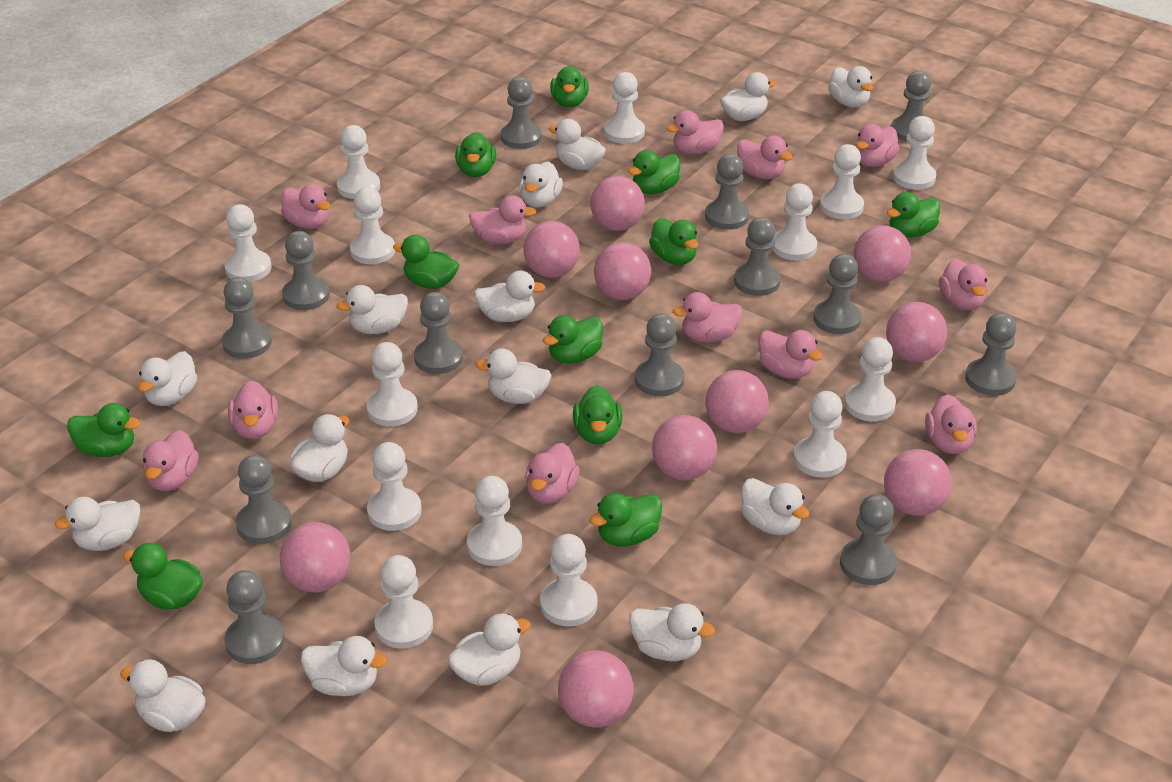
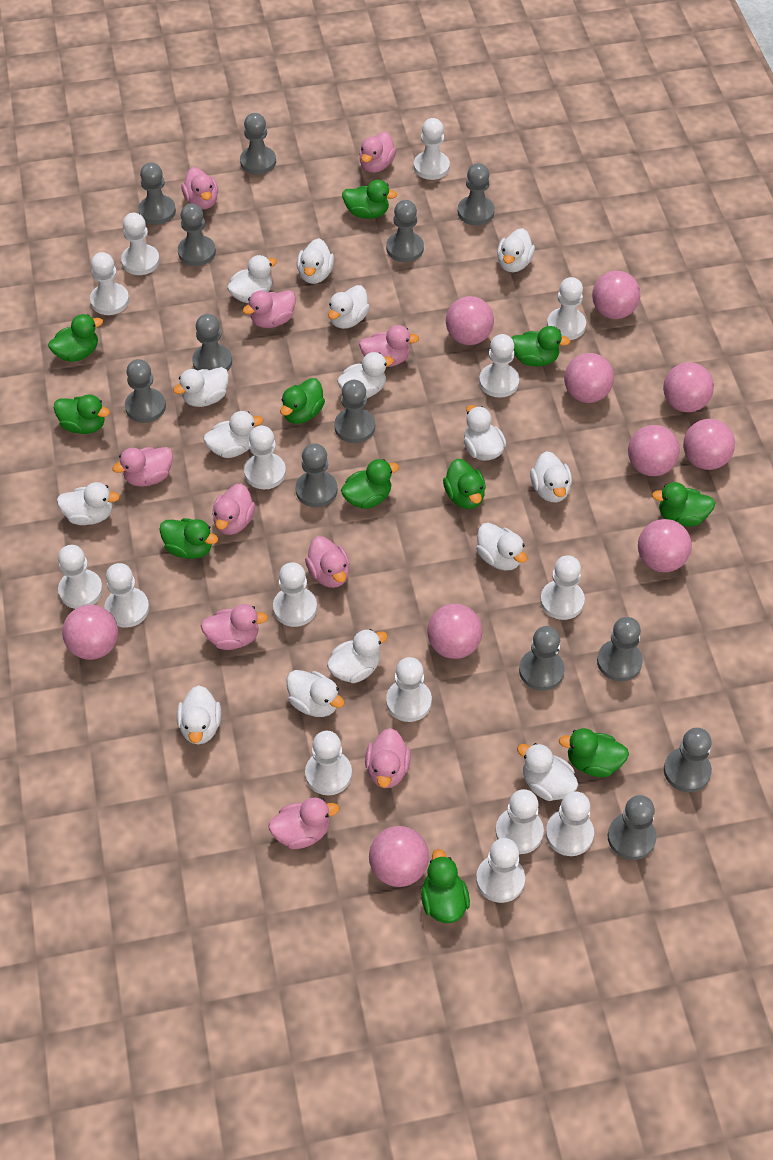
pink duck: [143,430,199,491] [228,381,278,439] [281,184,331,229] [469,195,536,244] [525,443,580,504] [666,110,724,154] [673,292,742,342] [737,135,793,179] [759,330,823,379] [856,124,900,167] [925,394,977,454] [939,259,988,310] = 12 -> [112,447,173,487] [181,167,218,210] [201,604,268,650] [212,483,255,535] [243,290,296,328] [268,797,339,849] [305,536,350,588] [359,132,396,173] [359,325,419,367] [365,728,411,788] = 10
white pawn: [224,204,271,282] [337,125,380,199] [350,187,395,264] [366,342,418,426] [367,442,422,531] [374,555,433,648] [467,476,522,566] [540,534,598,626] [604,72,645,144] [773,183,817,260] [794,391,847,478] [820,144,864,219] [844,337,896,421] [893,116,936,190] = 14 -> [58,545,103,609] [90,252,129,315] [104,563,149,628] [121,213,160,275] [244,426,286,489] [273,562,317,627] [305,731,352,795] [386,657,432,722] [414,118,450,180] [476,838,525,903] [479,334,519,398] [495,789,544,854] [540,555,585,620] [546,791,594,856] [547,277,586,340] = 15

